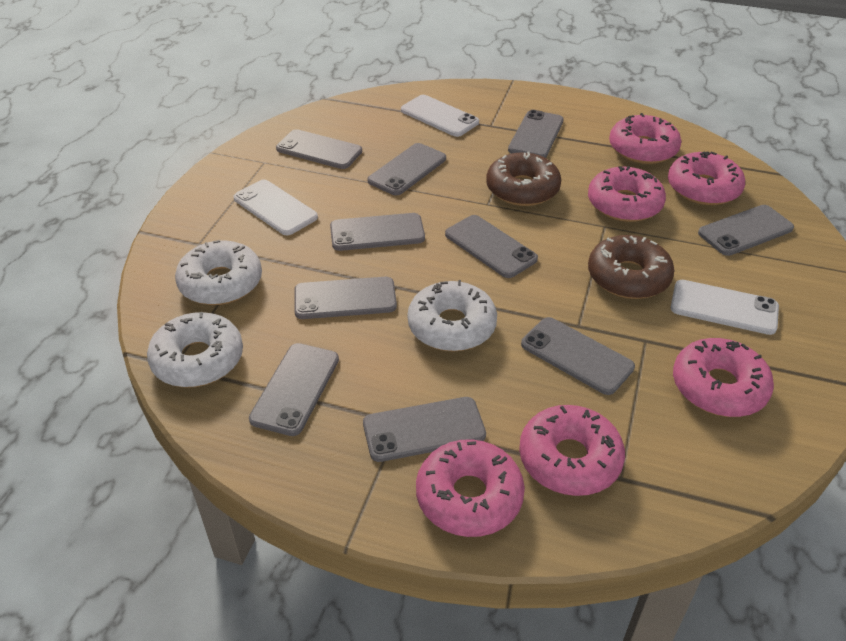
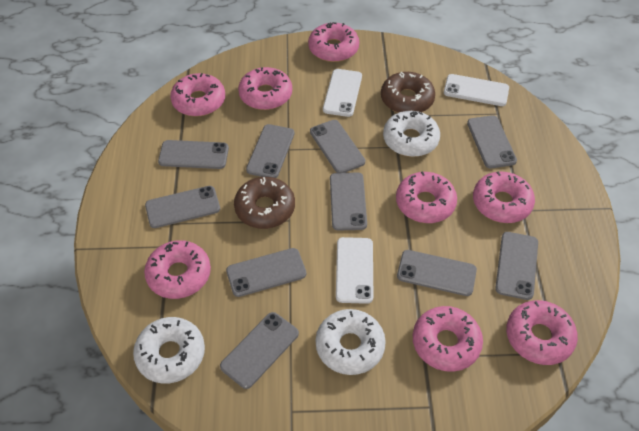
pink donut: [416,439,525,537] [519,405,625,496] [588,166,666,222] [609,113,682,164] [668,151,745,205] [673,338,774,417] = 6 -> [144,240,211,299] [170,73,225,116] [238,67,292,110] [308,22,359,62] [396,171,457,223] [413,306,483,372] [473,172,535,223] [506,300,578,365] = 8

